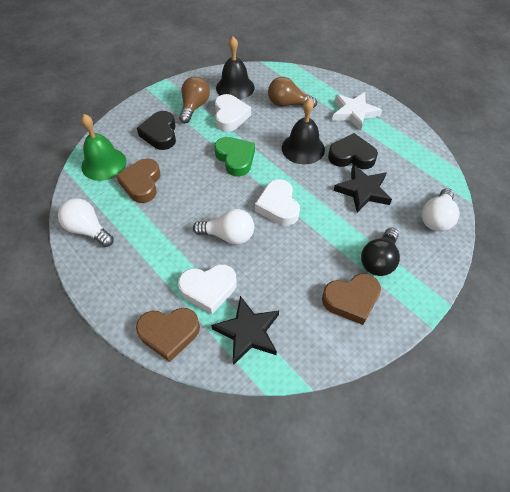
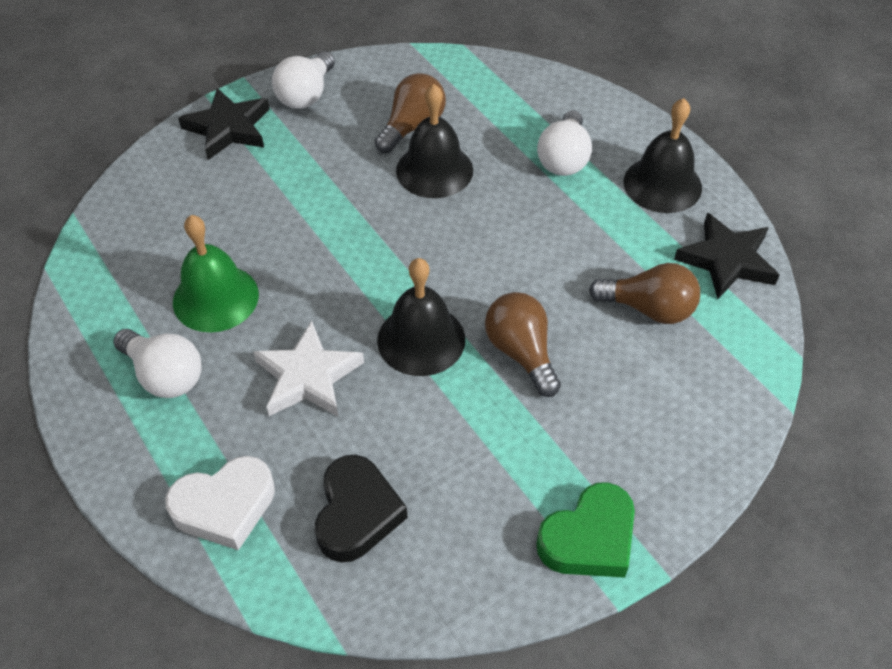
black bell: [216,37,255,100] [282,98,325,164] = 2 -> [377,258,465,376] [396,84,473,198] [624,98,702,213] = 3
black heart: [137,111,176,150] [328,133,378,169] = 2 -> [315,455,407,562] = 1
black light bulb: [361,228,400,276] = 1 -> none = 0
brown heart: [116,158,161,203] [136,308,200,362] [322,273,381,325] = 3 -> none = 0
brown light bulb: [179,76,210,123] [268,77,317,108] = 2 -> [375,73,446,153] [485,292,561,397] [589,263,700,324] = 3
white heart: [178,264,237,314] [215,94,251,132] [255,179,300,226] = 3 -> [165,456,275,550] = 1

